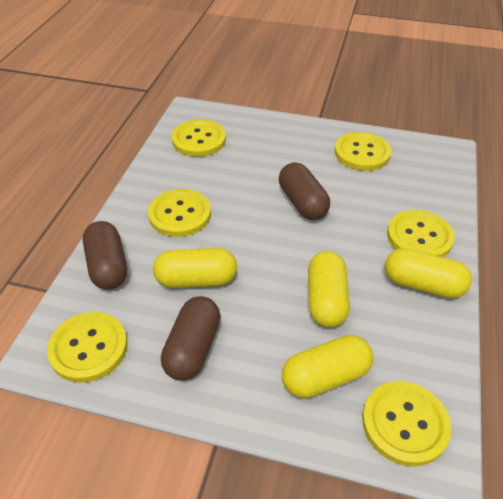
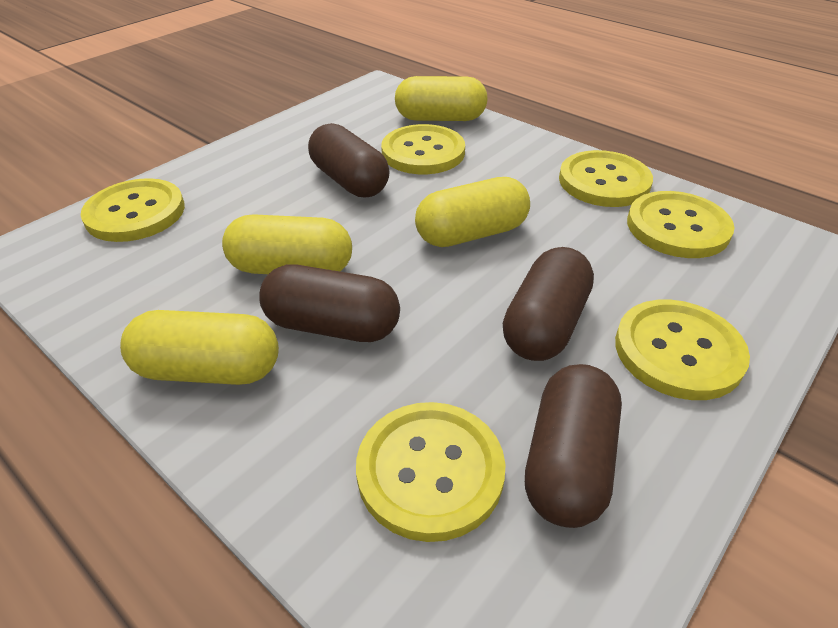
brown capsule: [83,221,127,290] [161,296,221,381] [279,162,330,220] = 3 -> [259,264,400,342] [308,123,390,197] [503,247,594,361] [525,364,622,528] = 4

